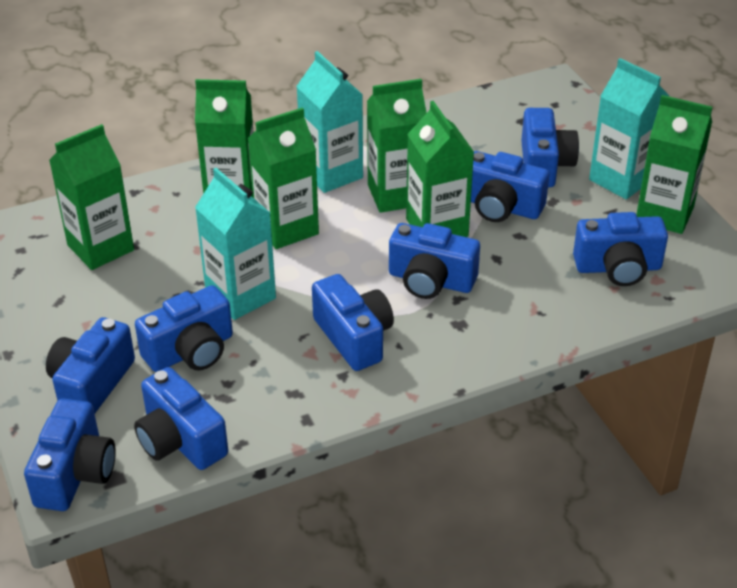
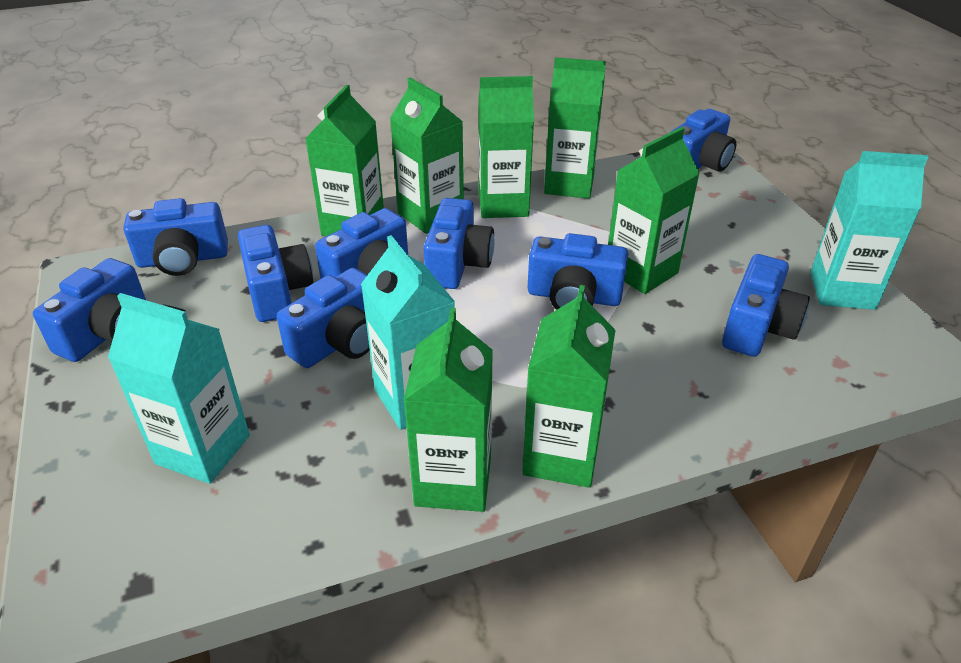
green carton: [49,124,134,270] [195,79,254,197] [248,107,319,249] [367,79,427,213] [406,101,474,237] [636,95,713,234] = 6 -> [305,85,384,236] [390,77,464,234] [403,308,493,512] [478,76,534,218] [522,285,616,488] [544,57,606,199] [608,127,700,294] = 7

